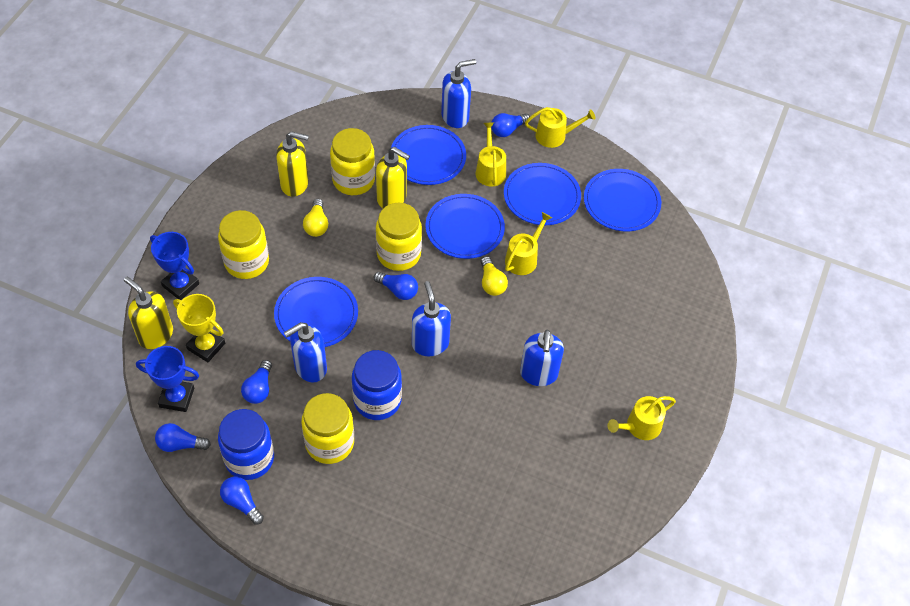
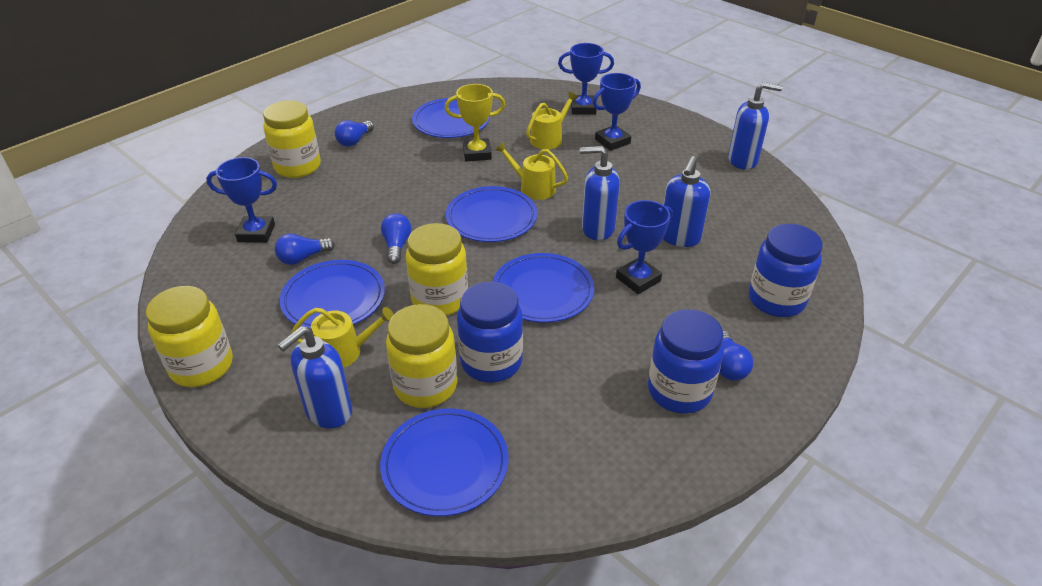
blue jar: [218,409,274,480] [352,350,402,420] = 2 -> [457,282,523,382] [648,309,724,414] [749,224,823,317] = 3
blue light bulb: [155,423,211,452] [220,476,264,524] [241,360,272,404] [374,272,418,300] [491,113,530,137] = 5 -> [275,234,335,265] [335,120,374,147] [381,213,411,264] [719,331,753,381] = 4
blue trophy: [136,346,199,412] [150,232,199,300] = 2 -> [206,157,277,243] [558,43,614,115] [593,73,641,151] [616,200,673,294] = 4
yellow light bulb: [303,199,328,237] [481,256,508,296] = 2 -> none = 0
yellow soap dispenser: [124,277,173,349] [276,131,309,197] [376,147,410,208] = 3 -> none = 0
yellow watering can: [476,122,506,187] [505,212,552,275] [525,107,595,148] [608,396,676,440] = 4 -> [291,307,394,368] [495,142,568,200] [526,91,578,149] = 3

